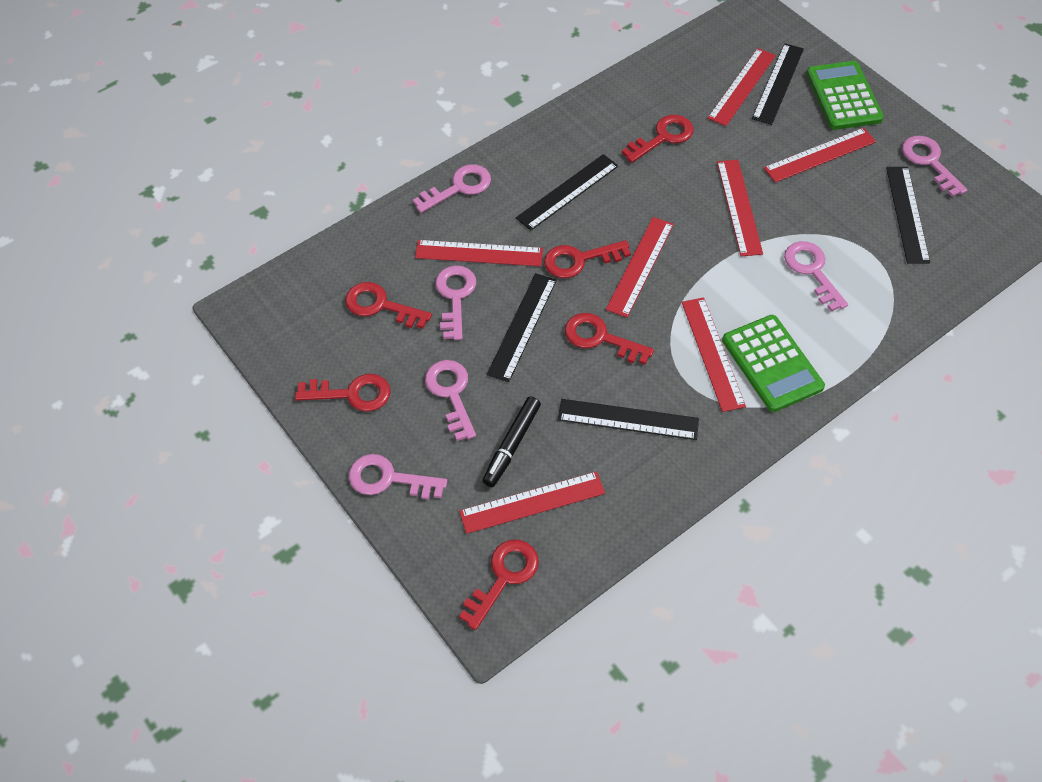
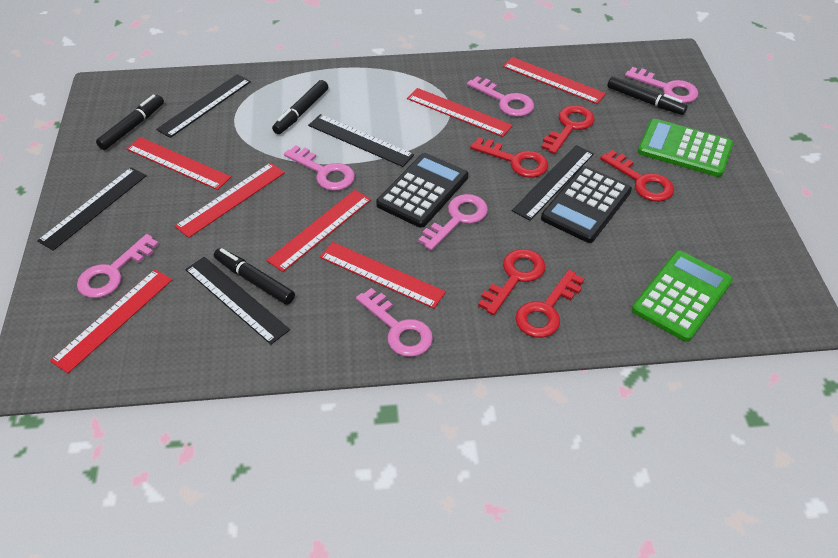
black calculator: none = 0 -> [376,153,468,228] [541,166,632,243] = 2
black marker: [483,396,541,487] = 1 -> [96,94,164,150] [214,248,295,305] [272,80,328,134] [607,76,688,115] = 4
red key: [295,374,391,411] [345,282,432,329] [459,540,539,630] [544,240,631,278] [565,313,654,365] [622,115,694,163] = 6 -> [470,137,549,178] [478,249,546,315] [515,270,584,338] [541,106,595,154] [600,150,674,202] = 5

